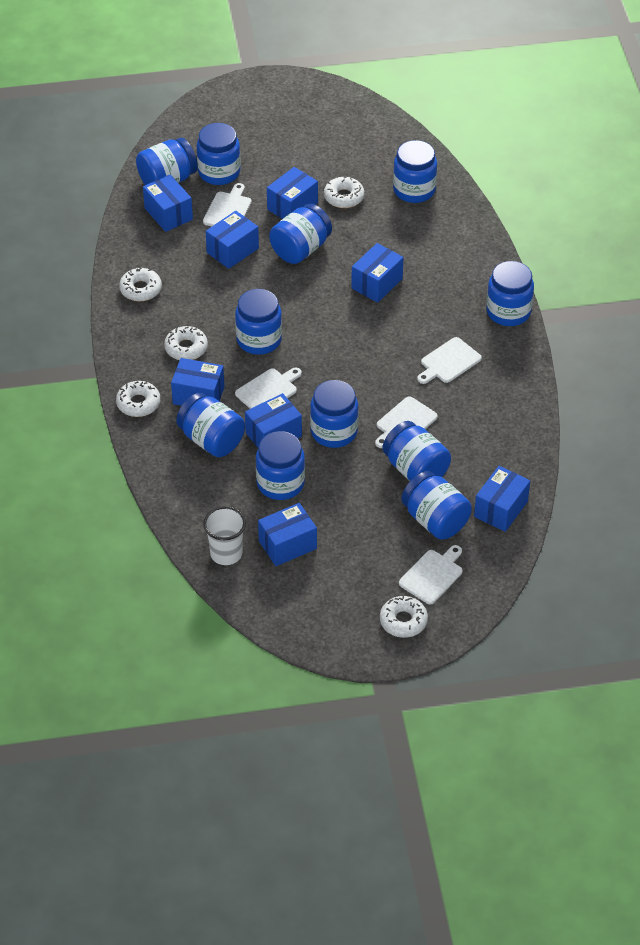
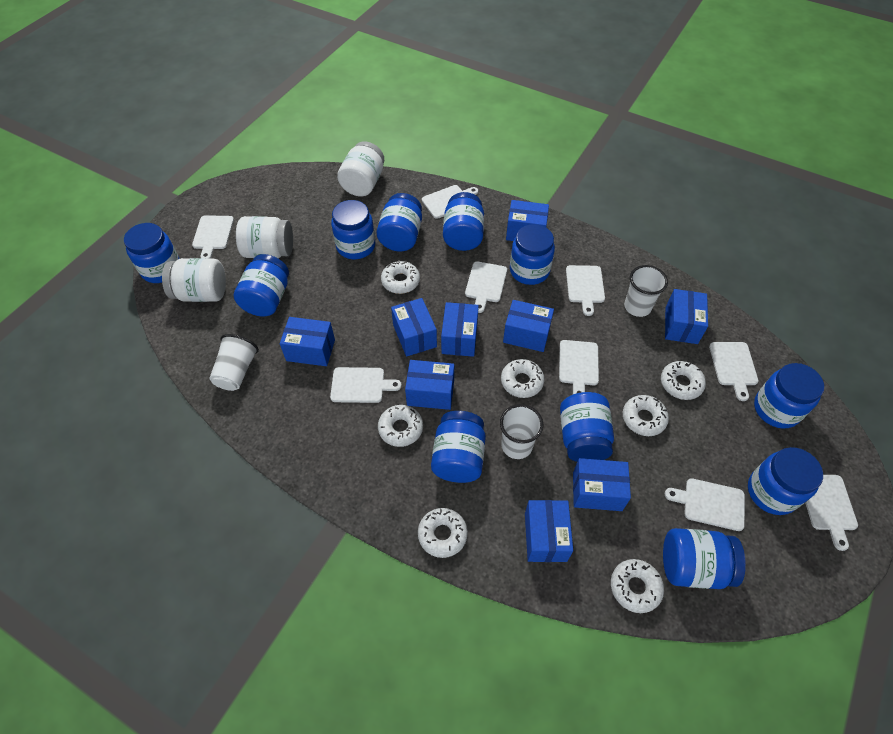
blue box: [143,175,193,232] [171,358,224,406] [205,211,259,269] [245,393,302,447] [258,503,317,566] [267,167,318,219] [351,243,404,303] [474,466,530,532] = 8 -> [280,317,335,366] [391,298,437,357] [405,360,454,410] [441,302,479,357] [503,300,554,352] [506,200,549,241] [525,500,573,562] [573,458,631,511] [665,289,708,344] = 9
white cup: [203,506,246,565] = 1 -> [209,334,259,391] [500,404,543,459] [624,265,668,317] = 3
white cutting board: [203,183,251,226] [235,368,302,409] [375,396,438,448] [399,545,463,604] [417,337,482,384] = 5 -> [192,215,234,259] [330,367,402,403] [422,185,478,219] [465,261,507,313] [559,340,599,394] [566,265,605,316] [665,478,745,531] [709,342,758,401] [805,475,858,551] = 9
white donut: [116,381,160,417] [119,267,162,301] [164,326,208,360] [324,177,364,208] [380,595,428,638] = 5 -> [378,405,423,447] [381,260,420,294] [418,508,468,558] [501,359,544,398] [611,559,664,613] [623,395,669,436] [661,361,706,400] = 7
white jar: none = 0 -> [162,258,226,302] [236,216,293,258] [337,141,384,196] = 3

